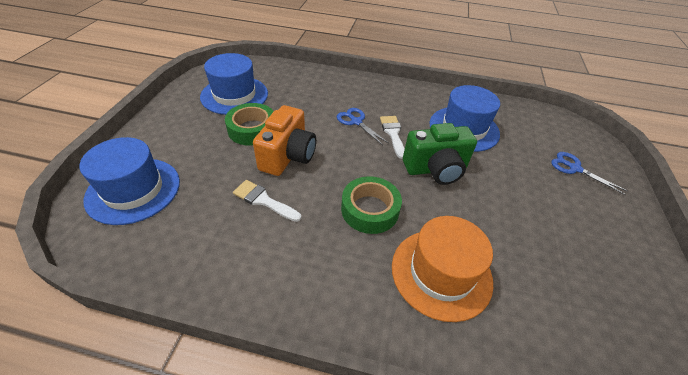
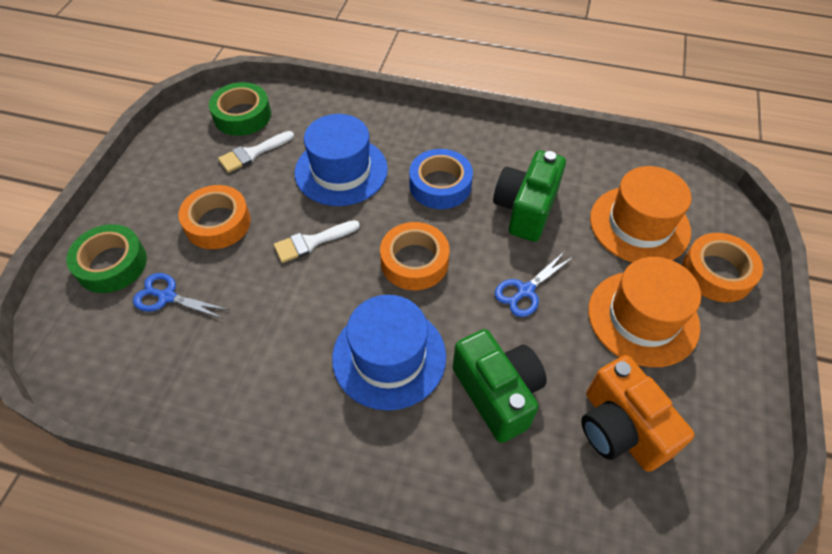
blue hat: [80,137,180,225] [200,53,268,115] [429,85,500,152] = 3 -> [294,114,388,206] [332,295,446,411] = 2
blue tape: none = 0 -> [409,149,473,209] = 1
green camera: [403,123,477,185] = 1 -> [453,329,547,443] [493,150,566,242] = 2
orange hat: [392,216,493,322] = 1 -> [588,257,701,367] [590,166,691,263] = 2
orange tape: none = 0 -> [179,185,251,249] [380,222,449,290] [682,233,763,302] = 3

